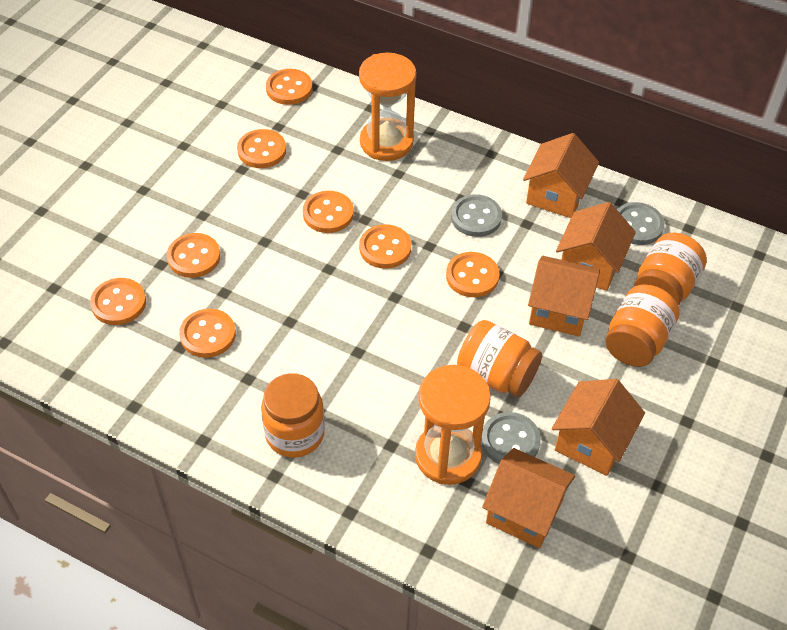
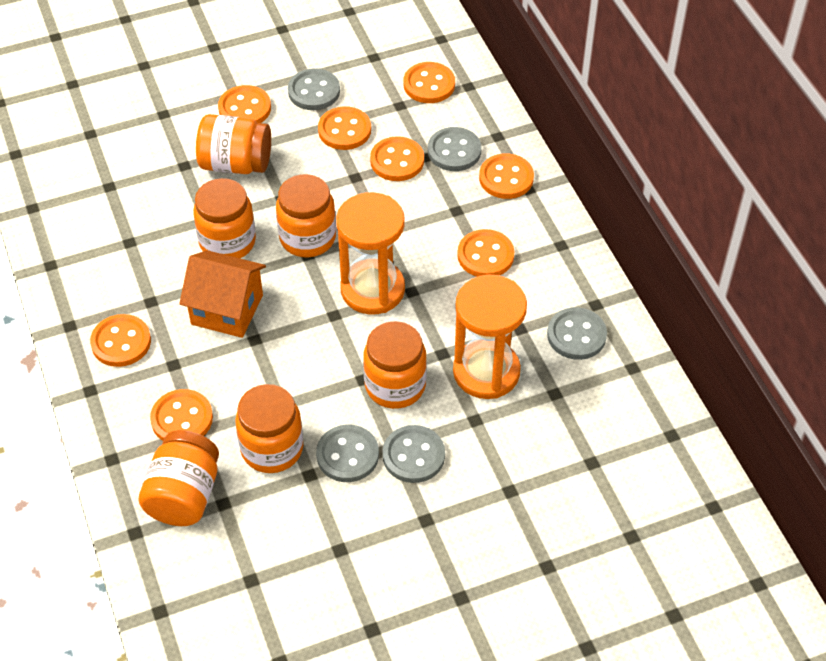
grey button: [451,194,502,237] [481,412,541,464] [617,202,665,245] = 3 -> [288,68,340,110] [316,425,379,482] [383,425,445,483] [428,127,481,171] [547,307,607,360] = 5
orange house: [482,448,575,548] [523,133,599,218] [528,256,600,337] [552,379,645,476] [556,202,636,291] = 5 -> [179,250,266,338] = 1
orange jar: [261,373,325,458] [457,320,542,397] [605,285,680,367] [634,233,707,306] = 4 -> [138,430,219,526] [193,178,256,258] [196,114,271,174] [235,384,303,473] [276,174,336,257] [363,321,427,409] = 6

